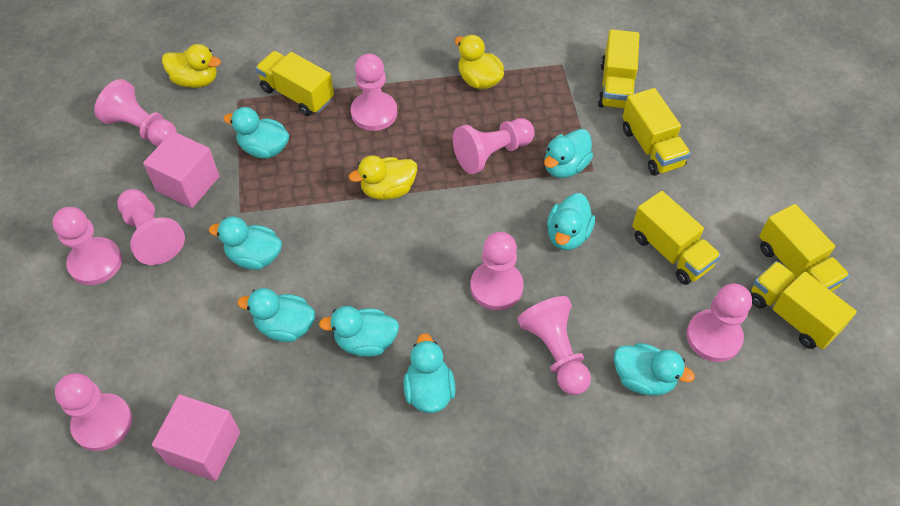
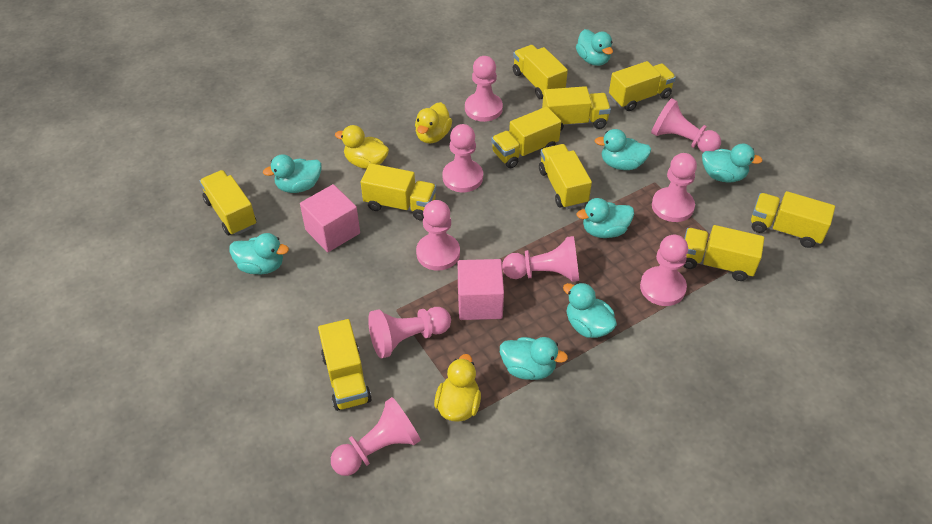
yellow truck: [255,51,334,116] [598,29,640,109] [623,88,691,176] [632,191,721,285] [751,261,857,349] [759,204,850,291] = 6 -> [200,170,256,235] [318,319,372,411] [361,163,436,221] [491,107,561,168] [513,45,568,99] [539,144,592,209] [542,86,611,131] [609,61,676,111] [683,225,764,281] [751,191,835,248] = 10

